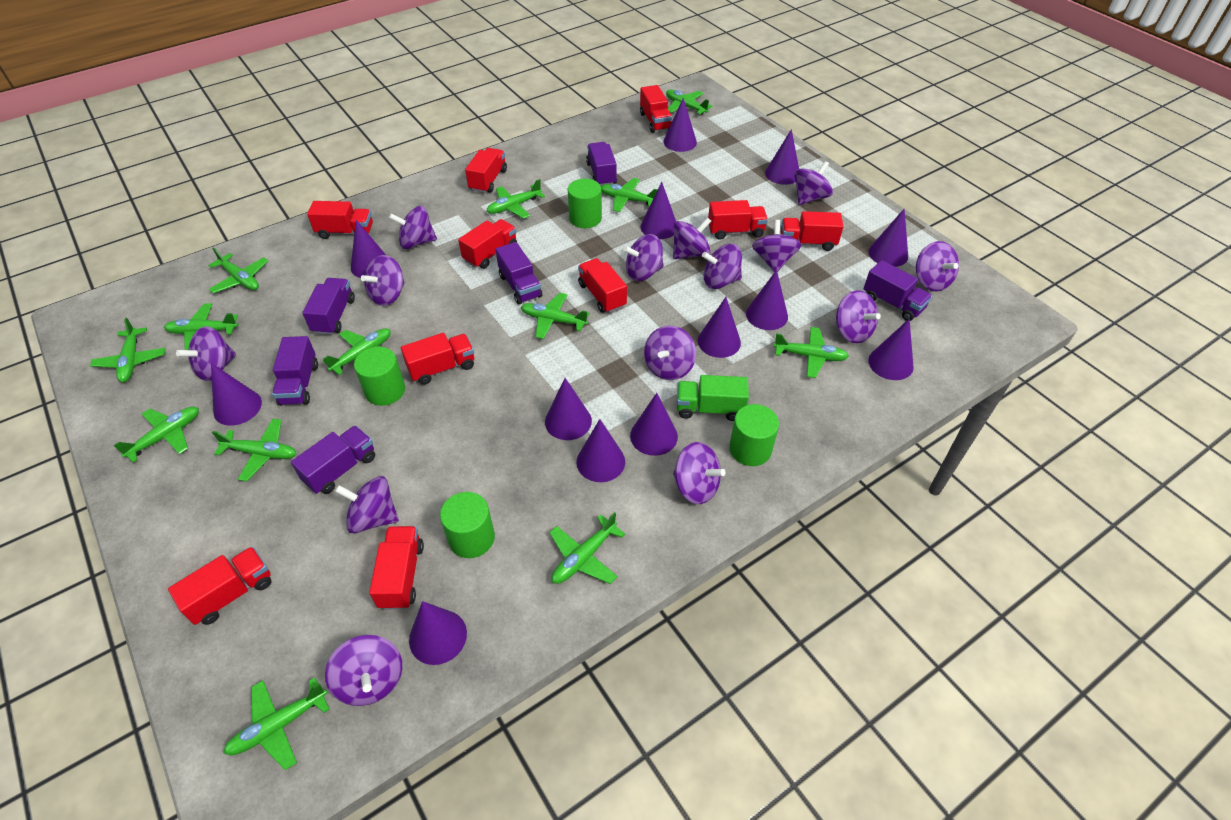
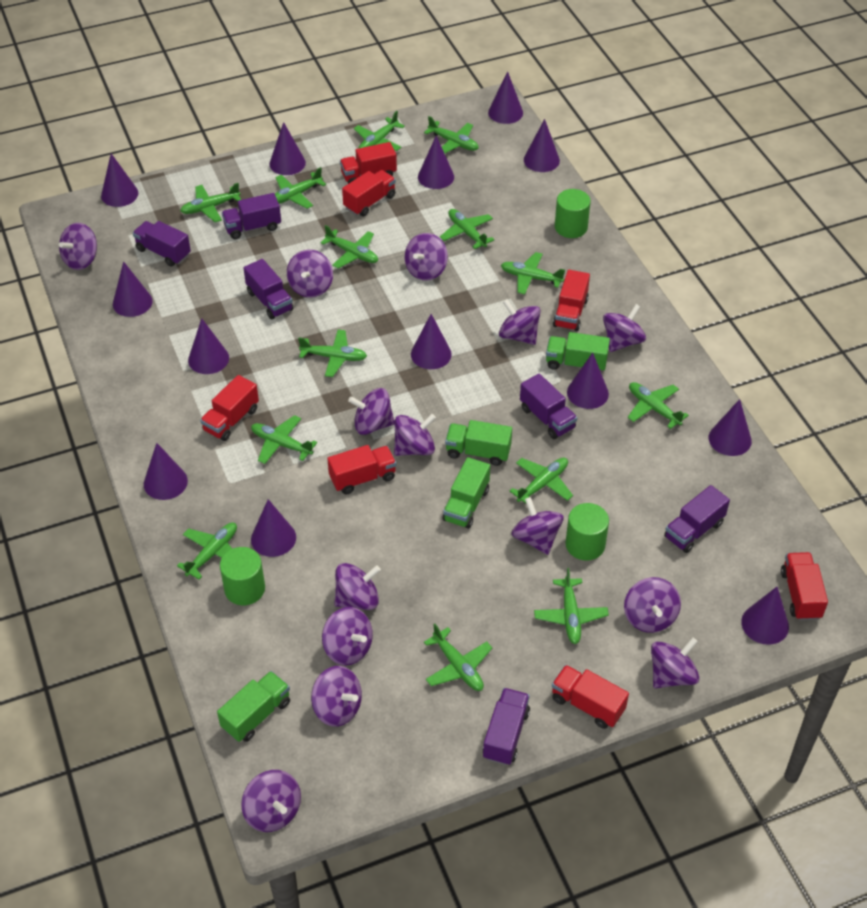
green cylinder: [354,347,405,406] [440,492,495,558] [568,179,602,228] [729,404,779,466] = 4 -> [220,547,265,605] [555,189,591,238] [565,503,609,561] = 3
green plane: [90,318,166,382] [113,407,199,462] [164,303,238,350] [208,247,268,293] [212,419,296,481] [223,678,330,770] [323,328,391,375] [487,179,545,219] [521,293,590,339] [549,512,625,584] [601,178,658,212] [666,89,712,115] [773,327,849,378] = 13 -> [177,522,237,580] [180,183,241,222] [251,415,317,464] [275,167,326,209] [298,330,367,377] [321,225,378,269] [354,111,405,151] [424,116,479,154] [424,623,492,691] [440,209,494,249] [501,252,565,294] [509,458,573,503] [534,568,609,644] [628,382,689,429] = 14
green truck: [677,375,749,421] = 1 -> [217,671,290,742] [443,457,490,529] [445,420,512,466] [546,332,610,371] = 4
red truck: [168,546,271,625] [307,201,373,239] [369,526,424,610] [401,333,474,385] [458,219,517,269] [465,148,507,193] [578,258,627,313] [640,85,672,133] [708,200,768,240] [781,211,844,251] = 10 -> [200,375,259,441] [327,445,396,495] [340,142,397,184] [342,170,396,216] [552,665,629,729] [553,270,590,331] [781,552,828,620] = 7

